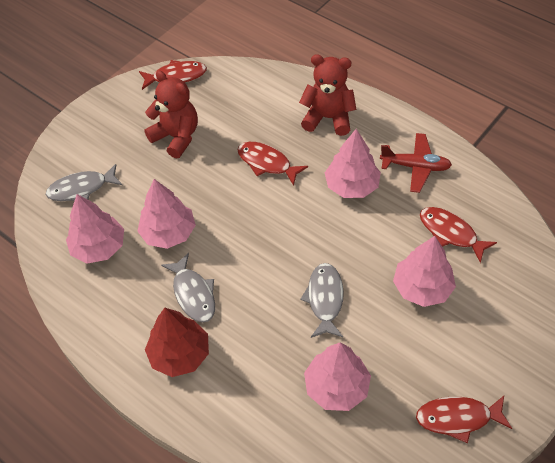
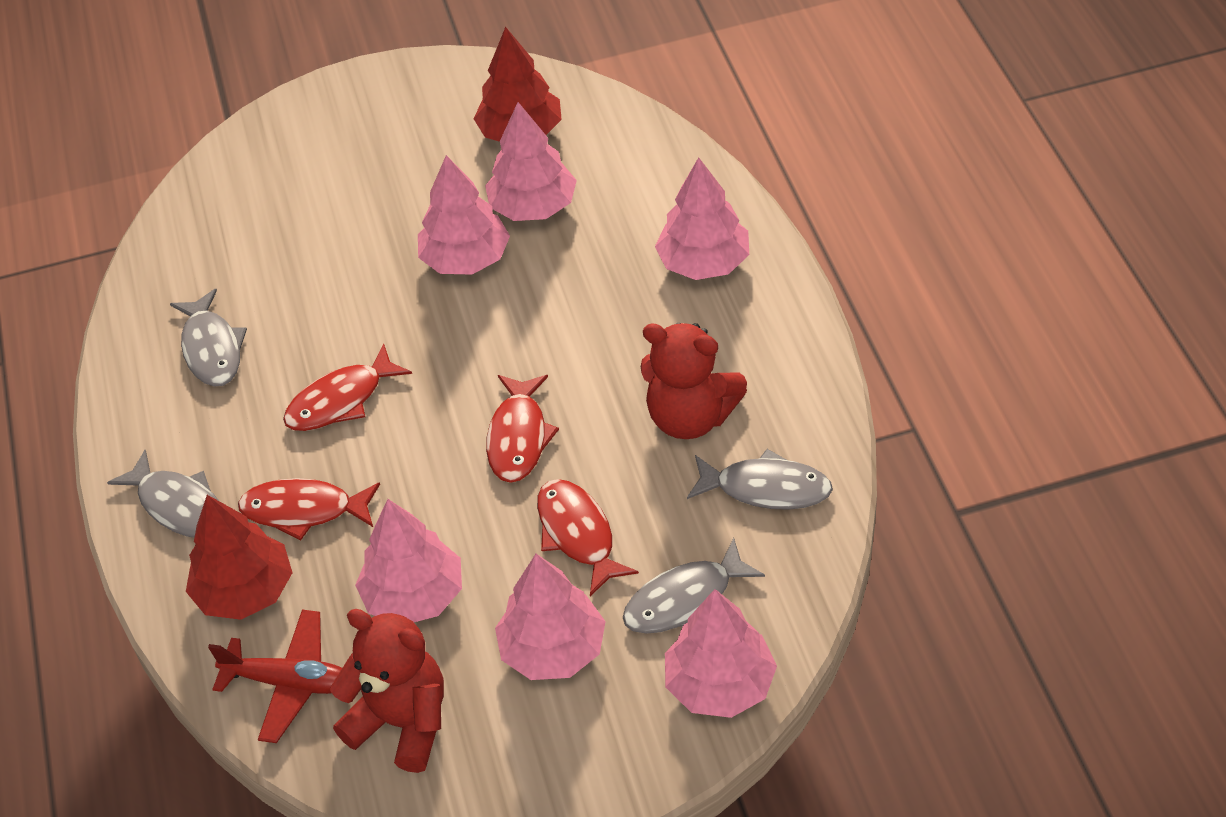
grey fish: [46,164,122,201] [161,253,215,323] [300,263,344,338] = 3 -> [107,450,219,537] [170,289,247,387] [623,538,765,634] [687,449,833,510] = 4
pink tree: [66,194,124,264] [137,179,196,249] [304,343,371,411] [325,129,381,198] [393,236,456,307] = 5 -> [355,499,462,622] [418,155,510,275] [485,102,577,221] [495,554,606,680] [655,157,749,280] [665,589,777,718] = 6
red tree: [145,308,209,377] = 1 -> [186,495,293,620] [474,27,562,142] = 2

